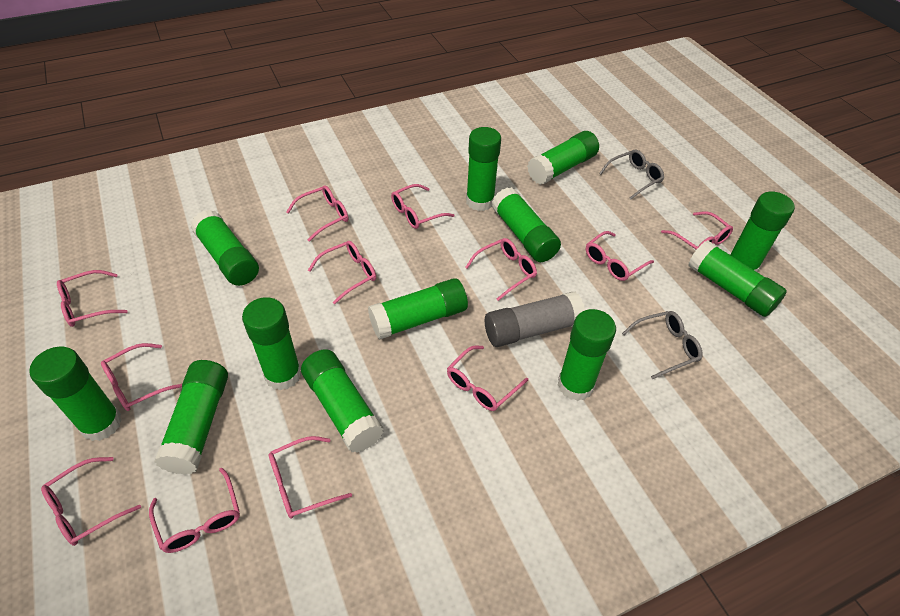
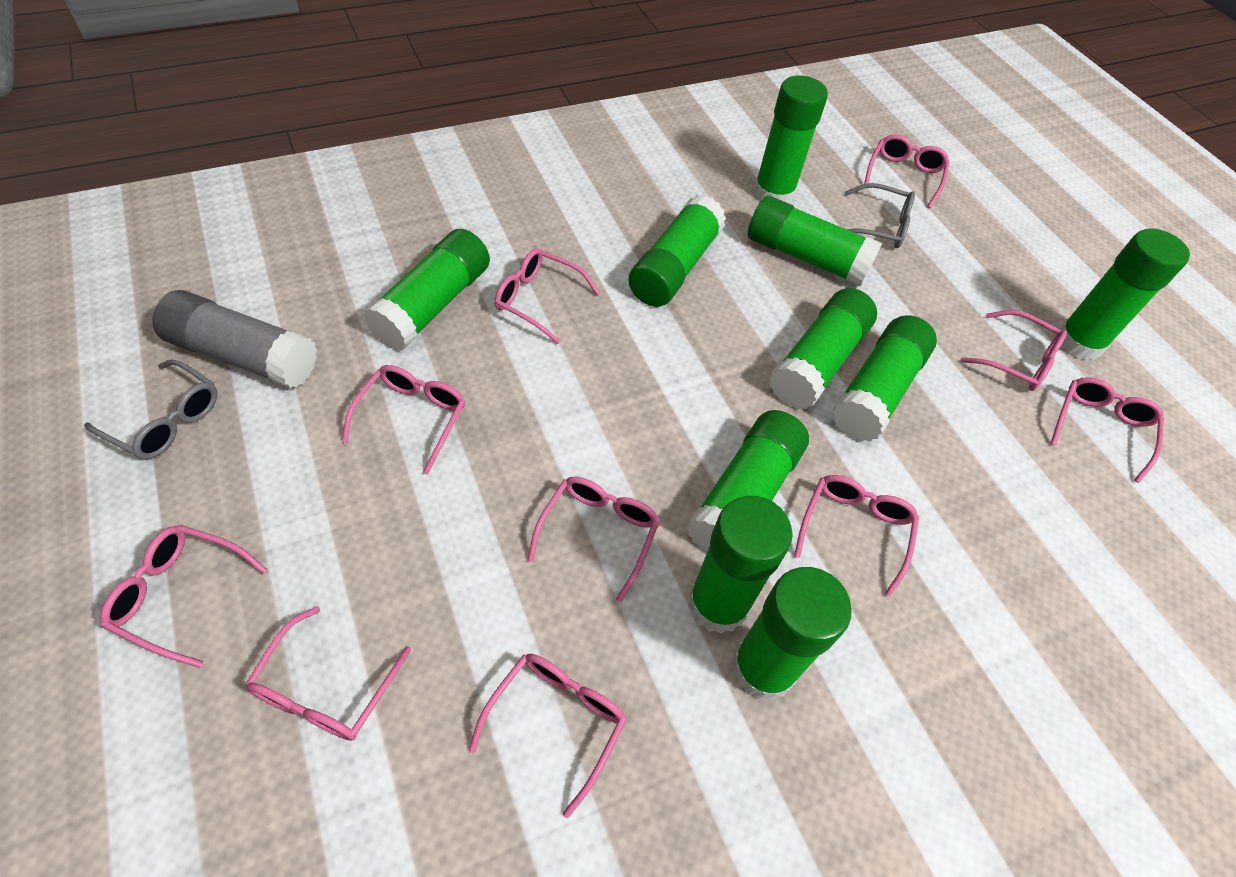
green glue stick: [29,347,122,441] [154,360,228,475] [191,210,259,286] [242,297,301,391] [301,349,384,452] [368,278,468,340] [466,127,501,211] [492,187,561,262] [527,131,599,185] [558,309,616,401] [688,240,787,317] [729,192,795,272] = 12 -> [363,229,490,351] [628,195,726,307] [686,410,809,552] [688,496,793,634] [732,567,852,701] [748,196,882,287] [753,75,828,204] [769,288,877,409] [832,315,937,442] [1056,228,1190,361] = 10
pink glasses: [41,457,141,546] [57,270,127,327] [101,343,182,411] [149,467,240,553] [269,436,352,519] [286,185,348,242] [308,241,376,304] [391,184,454,229] [447,345,528,411] [465,238,537,301] [586,231,654,281] [661,211,733,250] = 12 -> [100,525,267,668] [245,606,411,741] [342,365,466,475] [469,654,627,818] [494,248,600,344] [528,477,660,602] [794,475,919,597] [864,135,950,208] [960,310,1067,391] [1050,377,1164,483] = 10

